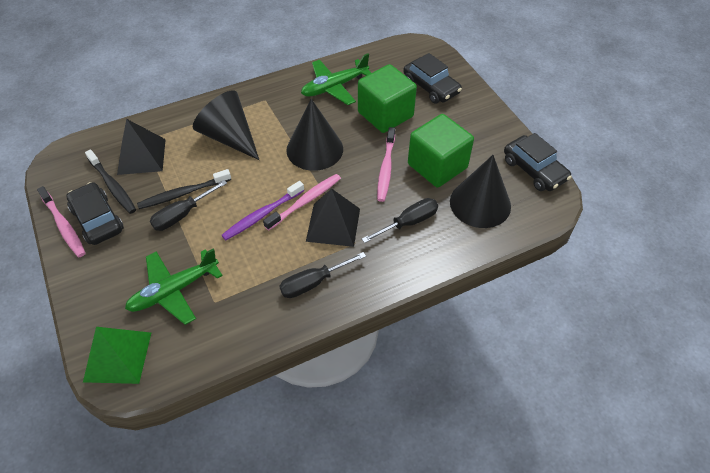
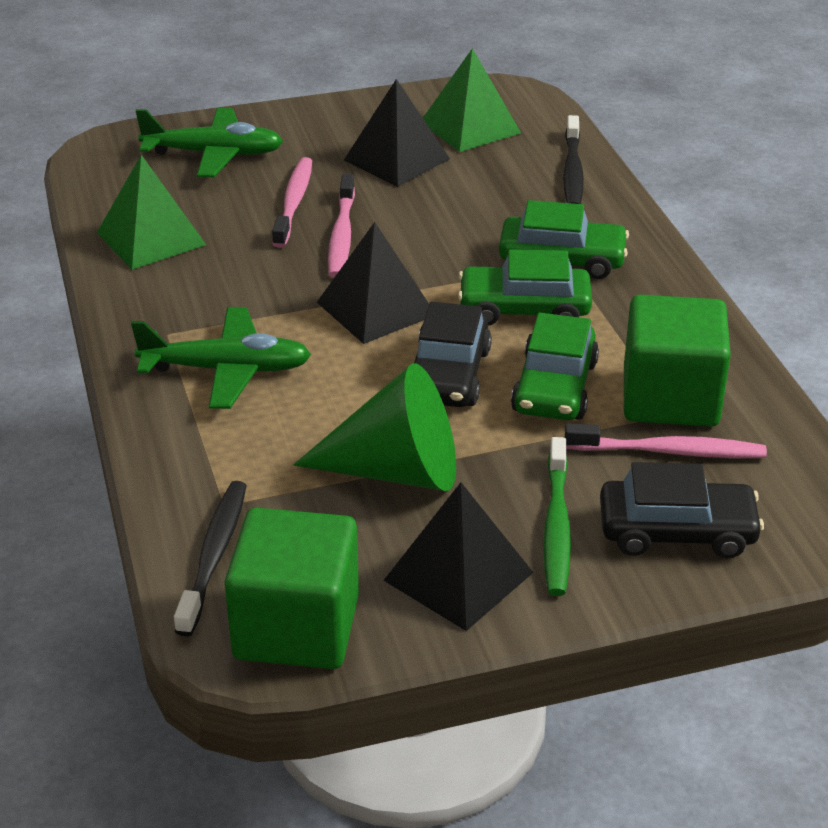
black car: [66,182,124,245] [403,53,462,104] [504,133,571,191] = 3 -> [414,302,492,407] [600,462,764,558] = 2
black cone: [193,90,259,160] [286,99,343,171] [450,155,511,228] = 3 -> none = 0
black pyramid: [117,119,166,175] [306,189,360,247] = 2 -> [317,222,429,344] [344,79,450,187] [383,482,534,631] = 3
black screwdriver: [150,180,227,231] [279,252,366,298] [362,198,438,243] = 3 -> none = 0
green car: none = 0 -> [458,249,592,326] [499,200,629,279] [511,313,599,420] = 3
green cone: none = 0 -> [293,363,456,491] = 1
green pyramid: [83,327,151,384] = 1 -> [97,155,206,270] [423,48,521,152] = 2
green toothbrush: none = 0 -> [543,437,571,596] = 1
purple toothbrush: [221,181,304,240] = 1 -> none = 0

